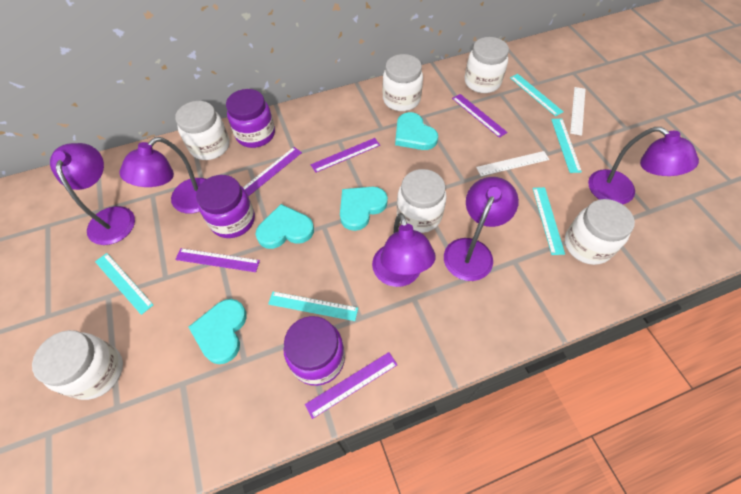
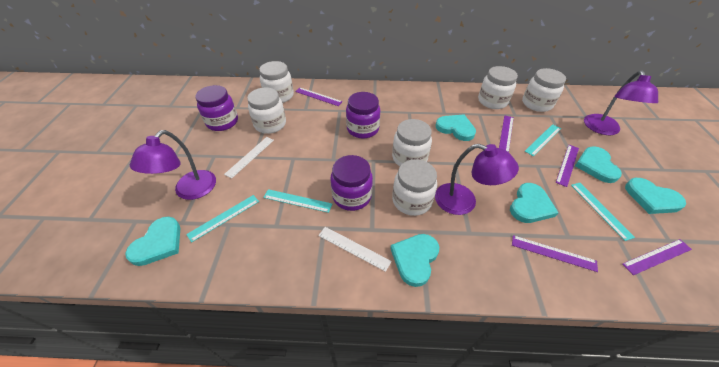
purple lamp: [50,143,135,245] [119,137,206,214] [372,213,436,287] [444,177,519,281] [588,127,699,204] = 5 -> [130,130,216,200] [435,144,519,215] [584,71,658,135] = 3
turquoise heart: [189,299,247,364] [255,204,314,249] [340,187,388,231] [395,112,438,150] = 4 -> [125,217,180,266] [390,234,439,287] [435,115,476,141] [510,183,559,223] [575,147,622,183] [625,178,686,214] = 6
turquoise ruler: [95,253,153,315] [268,292,358,321] [510,74,564,116] [533,187,565,255] [551,119,582,173] = 5 -> [186,195,259,243] [263,189,332,213] [524,124,561,156] [571,183,635,241] = 4

